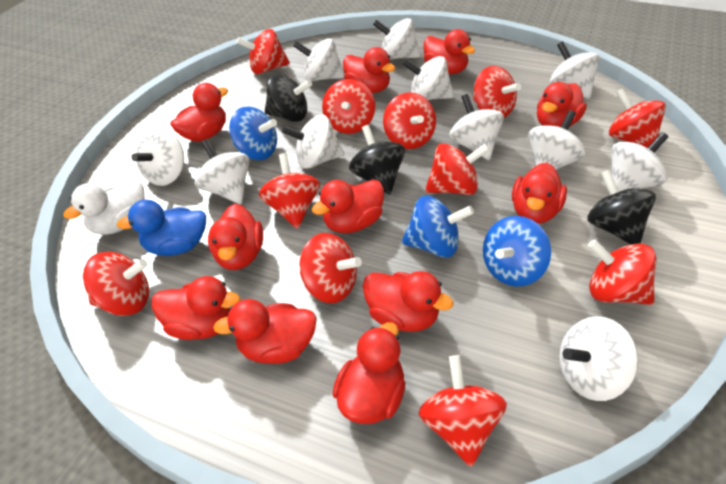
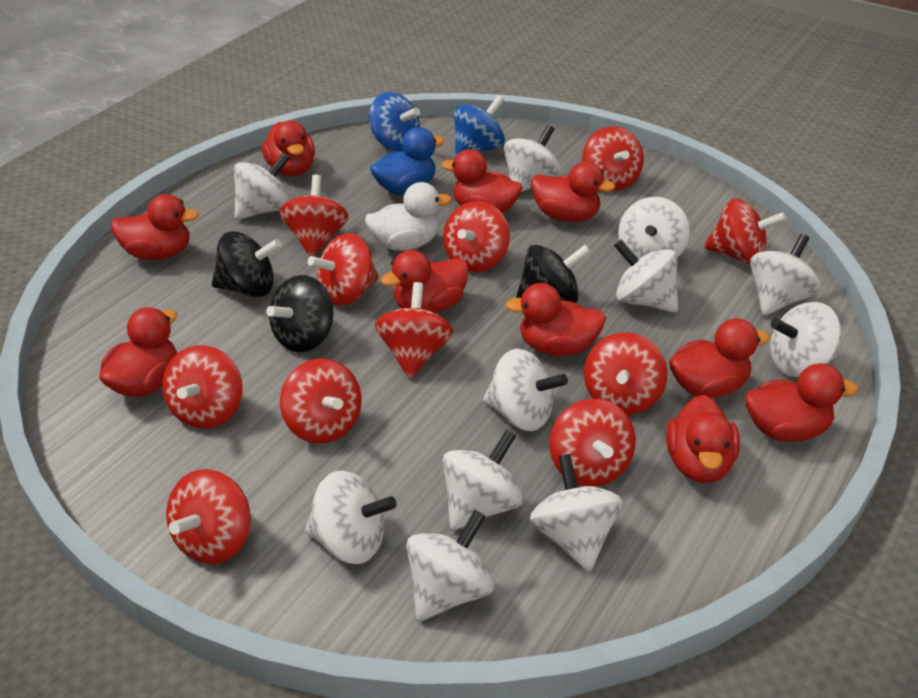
blue spinning top: [229,107,277,160] [402,196,474,258] [483,216,551,286] = 3 -> [369,92,420,152] [454,95,505,157] = 2
red duck: [151,276,241,340] [170,83,228,142] [208,204,263,270] [213,299,317,364] [312,180,384,233] [333,322,406,424] [343,47,395,93] [363,271,453,332] [423,29,475,74] [512,163,567,224] [537,82,587,127] = 11 -> [99,307,177,397] [111,194,199,260] [262,121,315,176] [381,250,469,313] [442,149,522,213] [505,283,606,356] [531,161,615,222] [666,395,740,483] [669,318,770,398] [745,363,858,442] = 10

